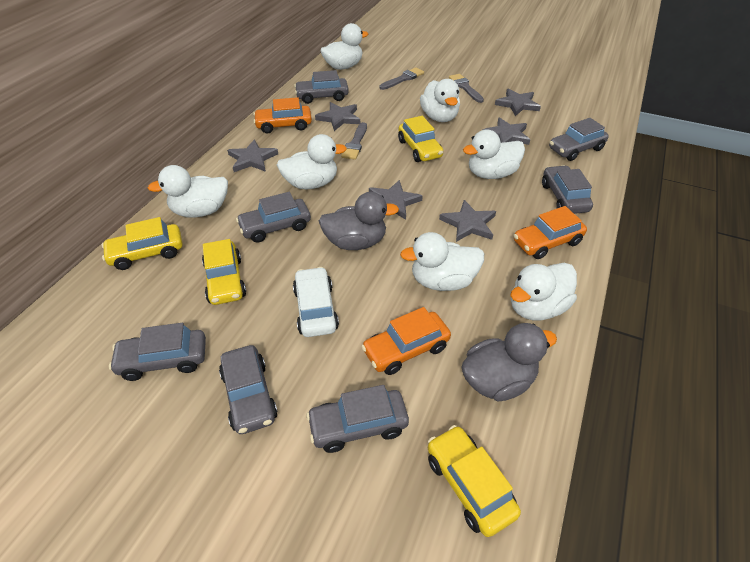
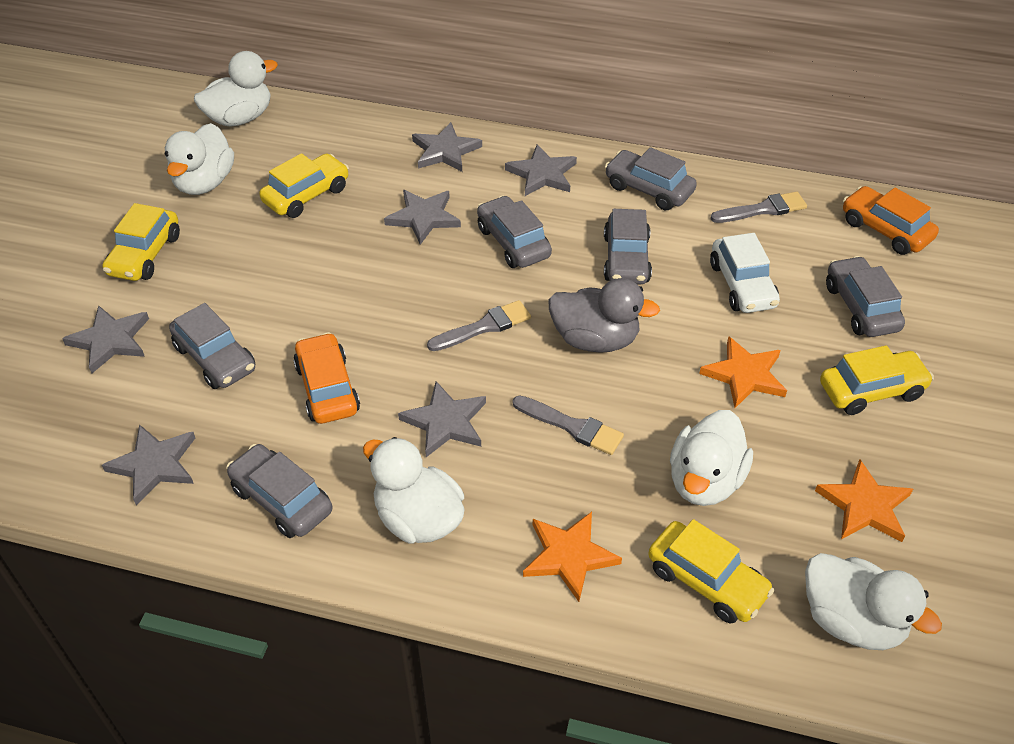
grey car: [109,323,206,381] [219,345,278,434] [236,192,311,243] [294,70,349,104] [306,385,409,453] [542,165,593,214] [549,118,609,161] = 7 -> [169,303,256,389] [226,444,333,538] [477,195,552,268] [604,209,652,285] [605,147,697,211] [826,256,905,337] = 6
grey duck: [319,192,399,250] [462,323,557,401] = 2 -> [549,278,660,353] = 1
orange car: [253,97,312,133] [361,307,451,375] [513,206,587,259] = 3 -> [293,332,360,424] [843,186,939,255] = 2
orange star: none = 0 -> [523,512,622,602] [699,336,787,408] [815,460,913,542] = 3
white duck: [148,165,228,218] [277,134,347,189] [320,23,368,70] [400,232,484,291] [420,79,460,122] [463,129,525,179] [510,263,577,320] = 7 -> [165,123,234,195] [194,51,278,126] [363,437,465,544] [670,410,753,506] [805,553,942,650] = 5

